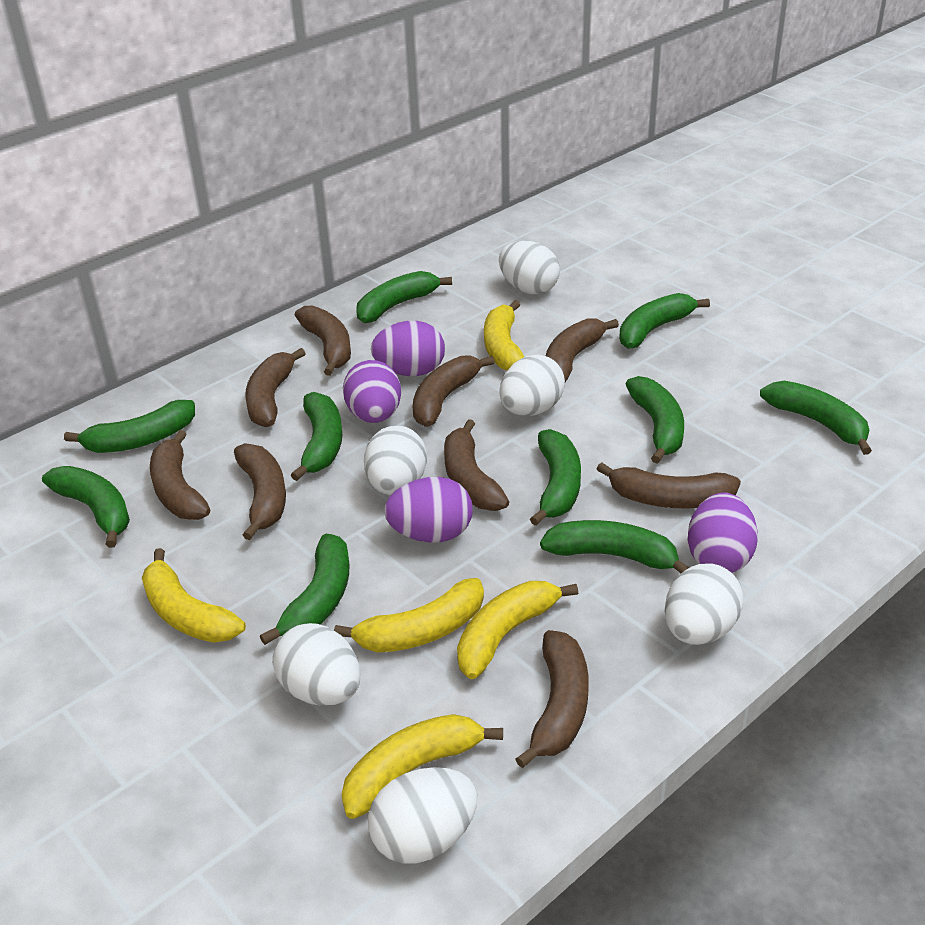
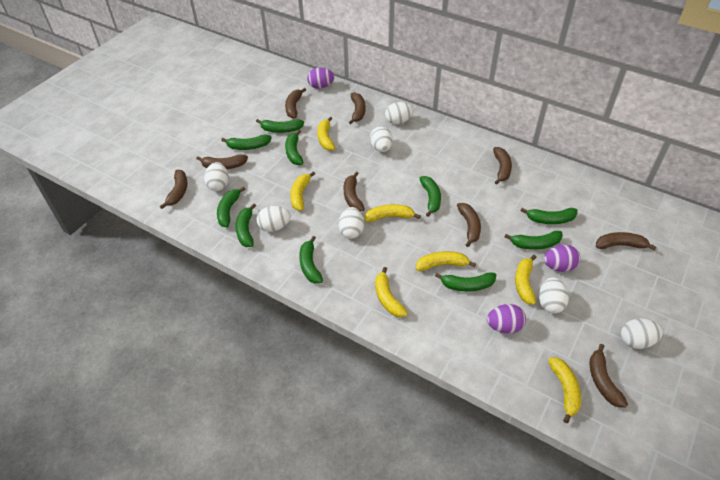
purple egg: [343,360,401,423] [371,321,445,376] [384,477,473,543] [688,493,758,573] = 4 -> [307,67,334,89] [487,304,526,334] [544,245,580,272] = 3
white egg: [273,623,361,706] [364,425,427,495] [368,767,478,864] [499,241,560,294] [499,355,565,416] [665,563,744,645] = 6 -> [204,162,229,191] [257,206,291,232] [339,207,364,239] [370,127,393,152] [385,102,414,124] [539,277,569,313] [621,319,663,349] = 7
yellow banana: [142,548,246,643] [334,578,484,653] [341,714,503,819] [457,581,578,679] [484,300,524,371] = 5 -> [290,171,315,211] [317,117,335,151] [364,204,421,222] [375,267,408,317] [416,251,476,271] [515,255,537,305] [548,357,581,423] = 7

